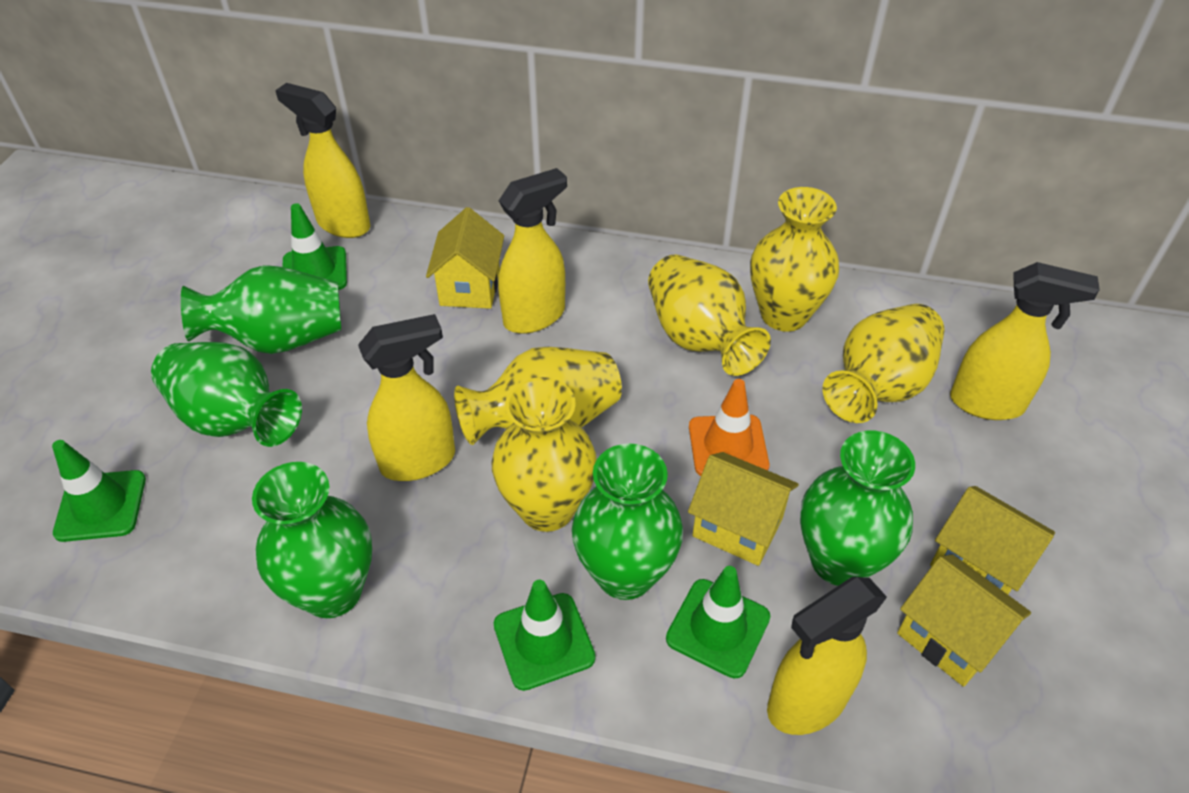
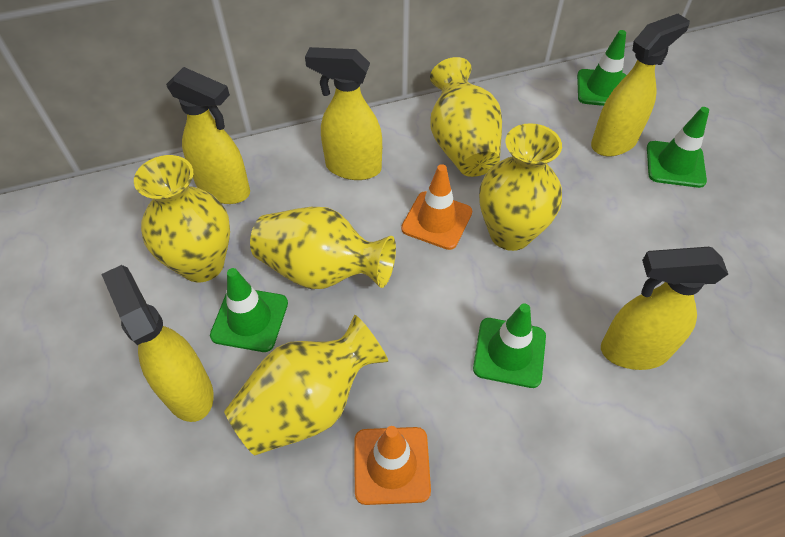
green vase: [151,342,302,447] [181,265,341,354] [252,462,372,618] [572,443,683,600] [800,431,915,586] = 5 -> none = 0
orange traffic cone: [689,379,769,476] = 1 -> [354,426,431,505] [401,164,472,250] = 2
yellow house: [426,207,504,309] [688,452,799,566] [897,554,1031,687] [930,486,1055,594] = 4 -> none = 0

